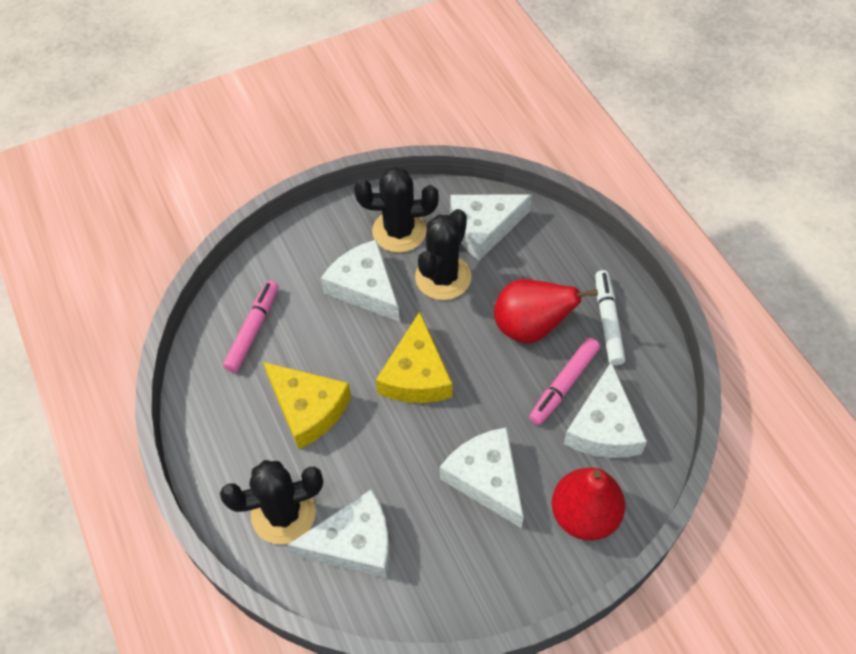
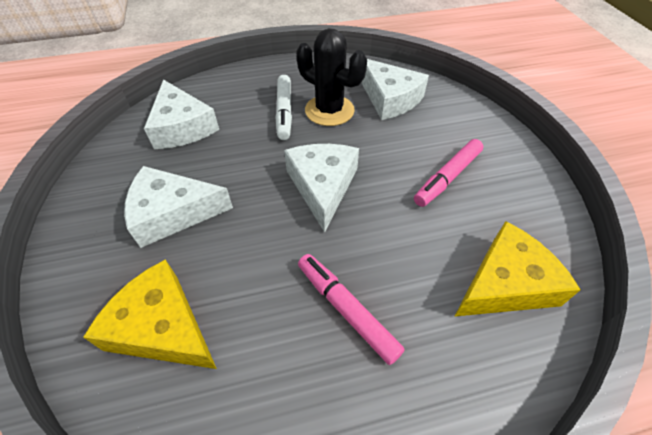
black cactus: [220,460,323,544] [354,167,439,253] [415,209,471,300] = 3 -> [296,28,367,126] = 1
red pear: [494,279,598,343] [552,468,625,540] = 2 -> none = 0
white cheese: [288,489,390,578] [321,240,400,322] [440,427,524,528] [450,194,532,260] [564,362,647,458] = 5 -> [124,166,233,248] [144,79,219,149] [284,144,359,233] [361,59,429,120] = 4

